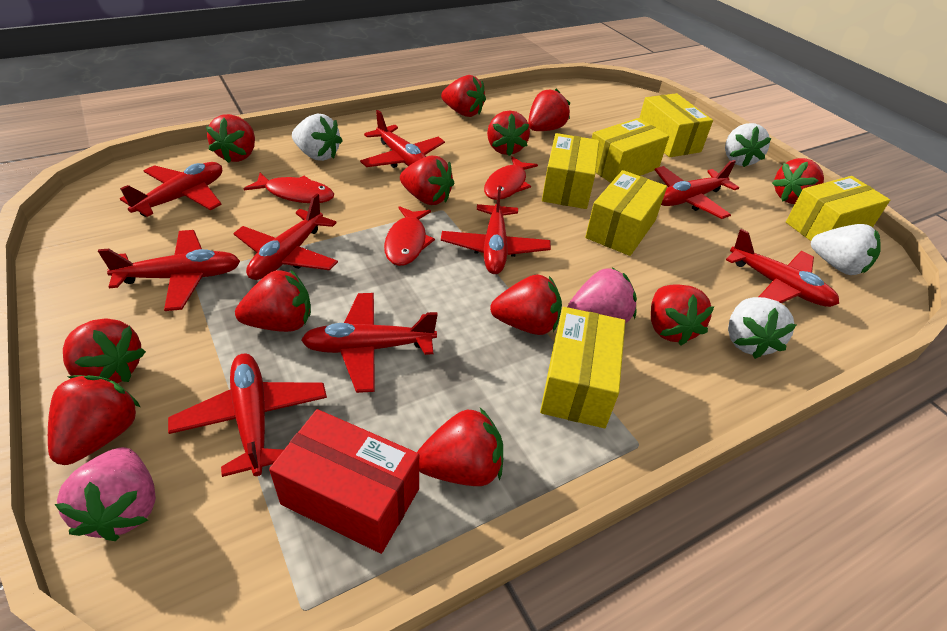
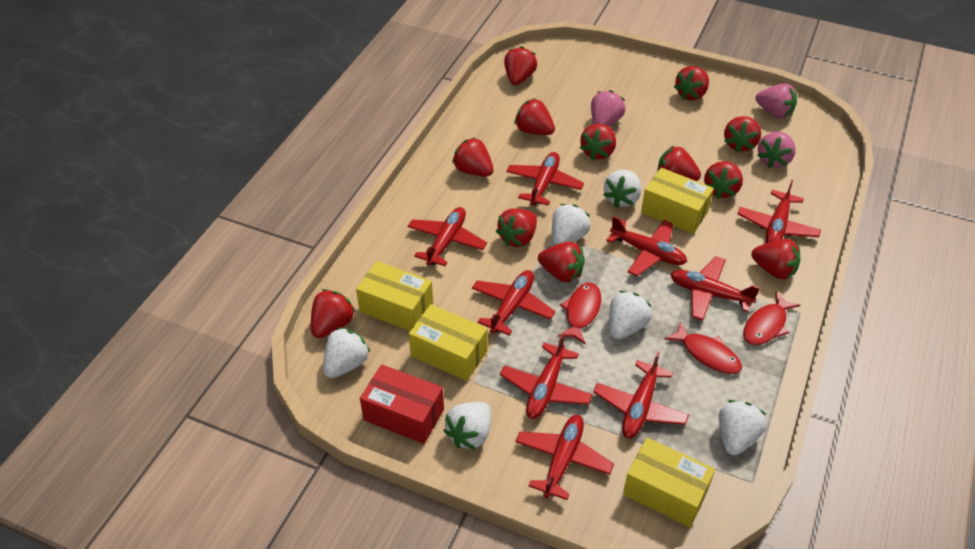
pink strawberry: [55,447,156,541] [567,268,637,324] = 2 -> [591,90,625,126] [756,83,797,119] [757,132,796,168] = 3
white strawberry: [292,114,343,161] [725,123,772,167] [728,297,796,359] [811,224,881,275] = 4 -> [323,327,370,378] [443,402,491,450] [552,204,591,245] [603,170,641,208] [609,291,652,340] [719,400,767,456] = 6
yellow box: [540,307,625,428] [542,133,599,209] [585,170,667,256] [592,118,669,183] [639,93,713,157] [786,176,890,241] = 6 -> [356,261,433,331] [409,304,487,381] [623,438,715,527] [641,168,714,234] = 4

